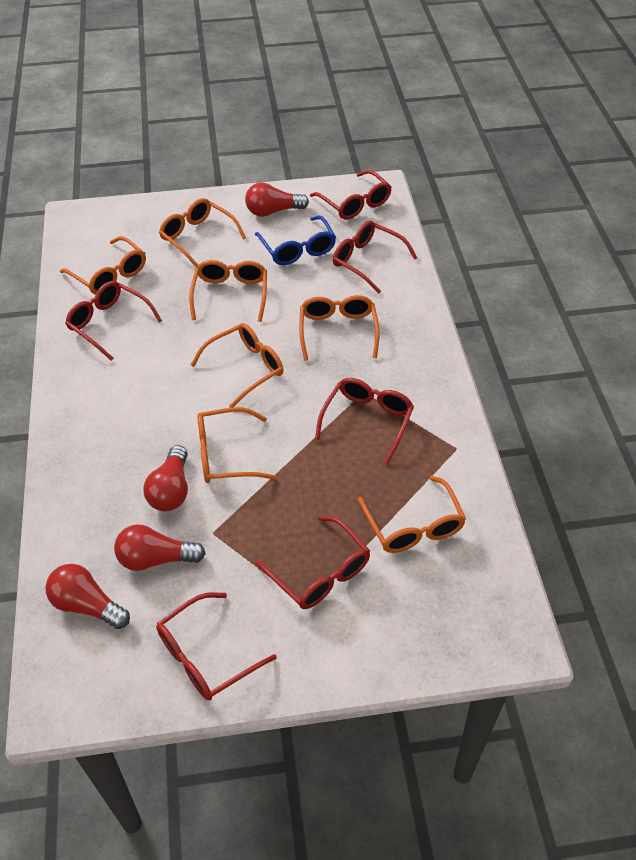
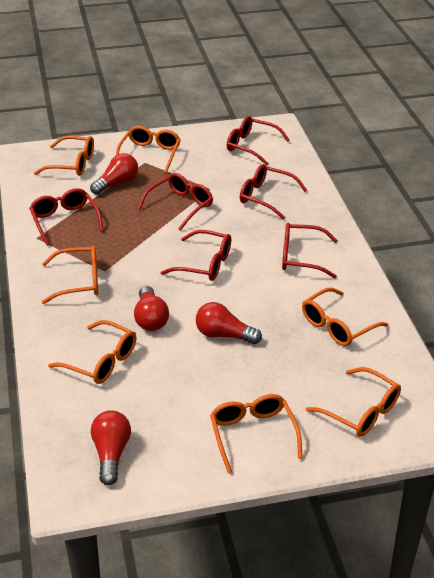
blue glasses: [255,215,336,265] = 1 -> none = 0

